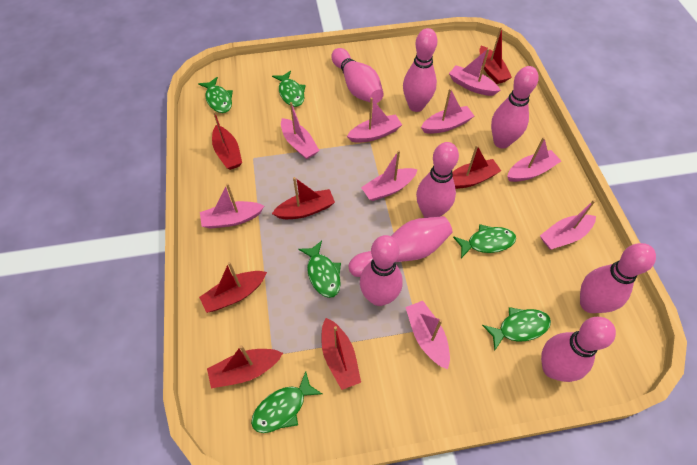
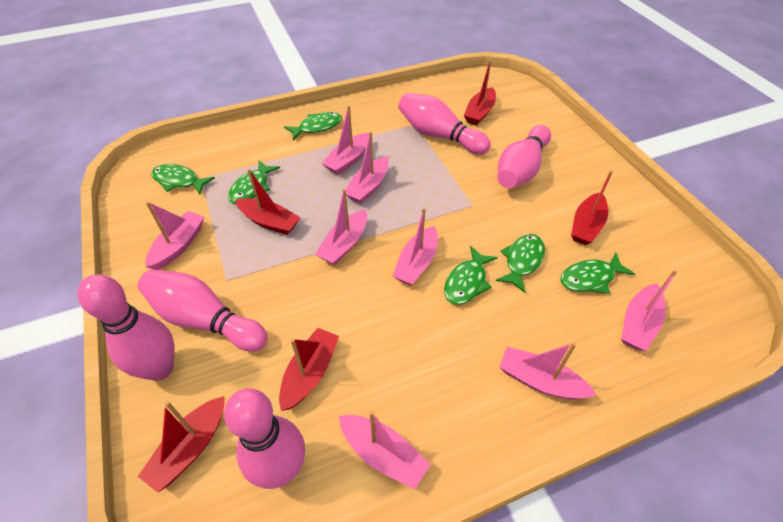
pink boat: [200,183,264,229] [281,102,320,160] [347,98,402,143] [361,150,418,201] [405,301,450,370] [421,88,474,134] [449,48,501,96] [507,137,561,182] [540,200,596,250] = 9 -> [145,201,204,270] [315,189,367,265] [321,106,369,175] [339,411,431,490] [346,131,389,204] [392,207,438,286] [499,342,596,399] [621,270,677,351] = 8
pink bowling pin: [331,48,384,103] [348,216,453,277] [360,235,403,306] [403,28,437,112] [416,142,459,218] [491,66,539,148] [541,317,616,382] [580,243,656,313] = 8 -> [78,274,175,381] [138,269,268,352] [224,388,305,489] [398,93,491,155] [498,125,551,188] = 5
red boat: [199,262,267,313] [207,345,283,388] [212,111,242,170] [272,177,335,219] [321,318,361,390] [452,145,501,189] [479,27,512,84] = 7 -> [138,396,225,493] [235,169,301,235] [279,328,339,411] [464,60,496,125] [571,170,613,245] = 5

